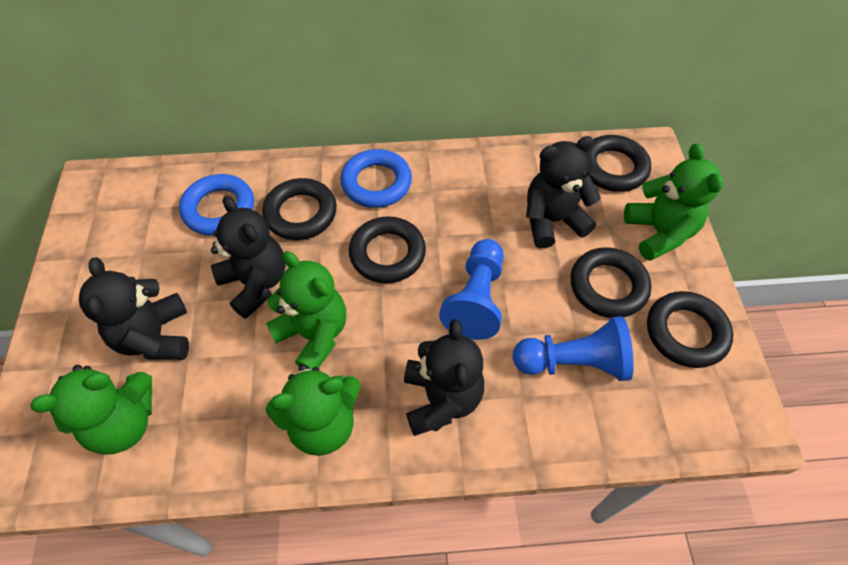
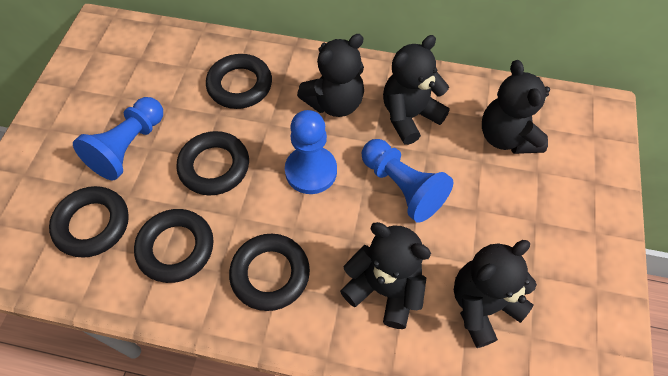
black teddy bear: [79,257,189,360] [211,196,286,319] [404,319,484,436] [526,136,601,248] = 4 -> [297,34,364,117] [340,222,431,329] [383,35,450,145] [454,240,537,348] [482,60,550,154] = 5
blue pawn: [439,239,504,340] [513,316,634,381] = 2 -> [73,97,163,181] [285,110,337,194] [361,139,454,223] = 3
blue ring: [179,174,254,236] [340,149,412,208] = 2 -> none = 0
green teddy bear: [31,365,152,455] [266,251,346,369] [266,364,361,456] [624,143,723,261] = 4 -> none = 0

